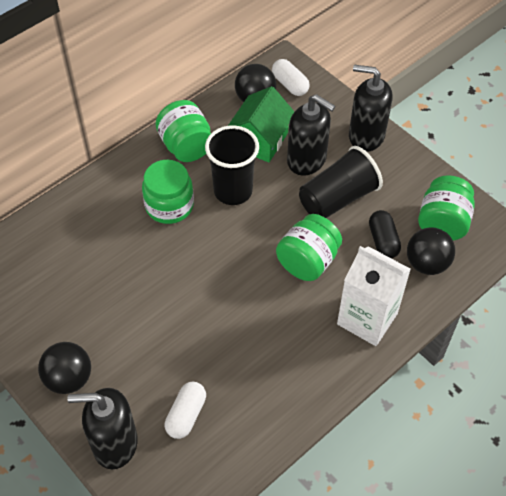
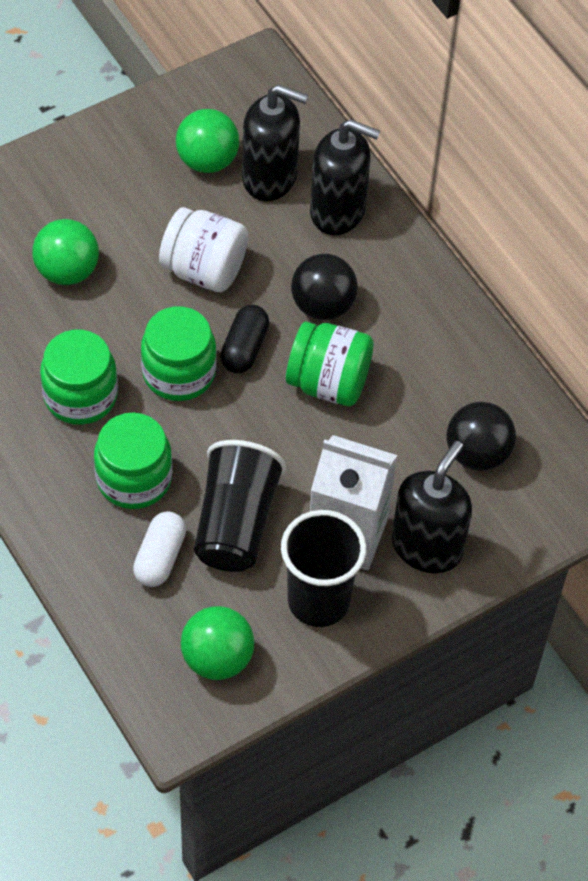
black ball: [38,342,91,394] [235,64,276,102] [407,228,455,275] = 3 -> [291,254,358,320] [446,402,516,471] = 2
green ball: none = 0 -> [32,219,99,285] [176,109,239,173] [181,606,254,680] = 3
green house: [228,86,294,162] = 1 -> none = 0
white capsule: [165,382,206,439] [272,59,310,96] = 2 -> [133,511,186,587] = 1
white jar: none = 0 -> [159,207,248,292] = 1

